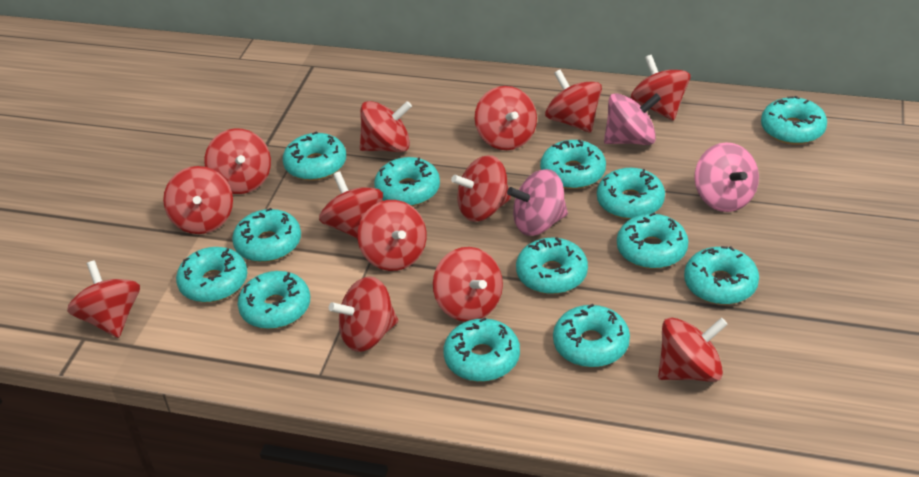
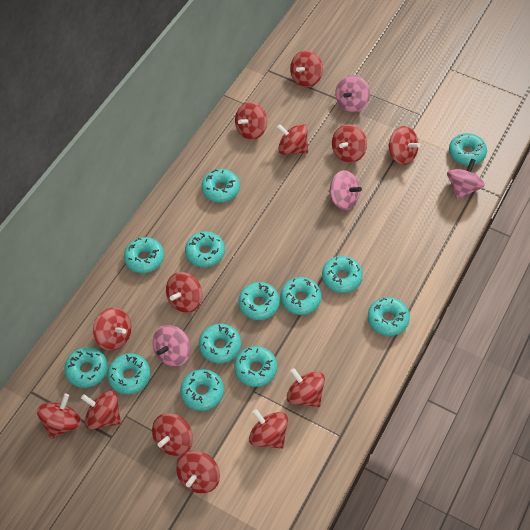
pink spinning top: [507,169,568,236] [604,93,661,145] [694,142,759,212] = 3 -> [153,325,191,367] [329,170,362,210] [335,75,370,113] [447,158,485,200] = 4

